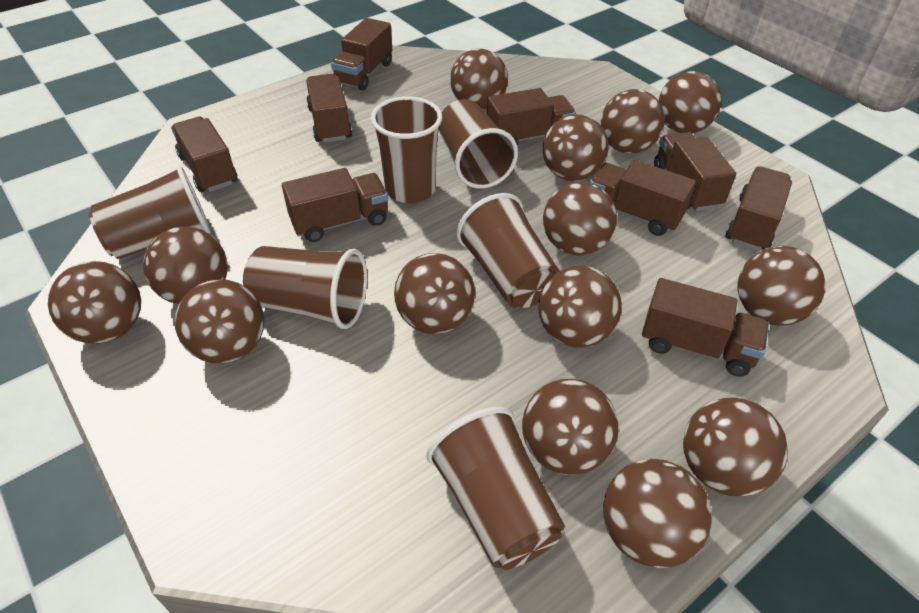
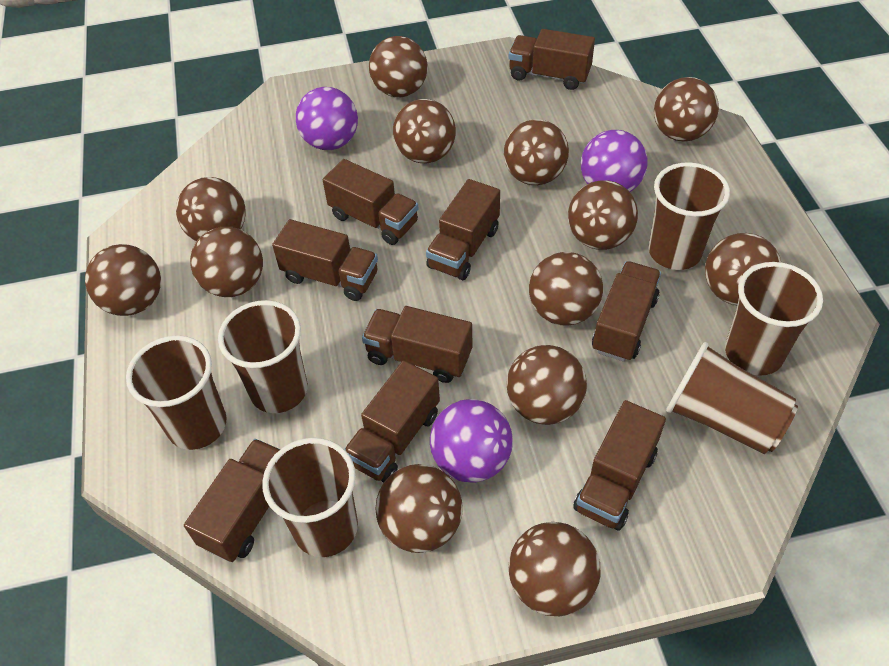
brown ball: [48,261,141,344] [143,226,227,304] [175,279,264,364] [394,253,475,334] [450,49,508,109] [522,379,618,475] [538,265,622,348] [543,114,608,181] [543,182,617,255] [601,89,665,154] [603,459,712,568] [659,71,721,133] [683,397,788,497] [738,246,825,326] = 14 -> [85,244,161,316] [176,177,246,241] [190,227,263,297] [369,36,428,97] [376,464,463,553] [393,99,456,163] [504,119,569,185] [507,345,587,425] [508,522,600,616] [529,252,603,326] [568,180,638,250] [654,77,719,141] [705,233,781,305] = 13
purple ball: none = 0 -> [296,87,358,150] [430,399,513,483] [581,130,647,192] = 3

